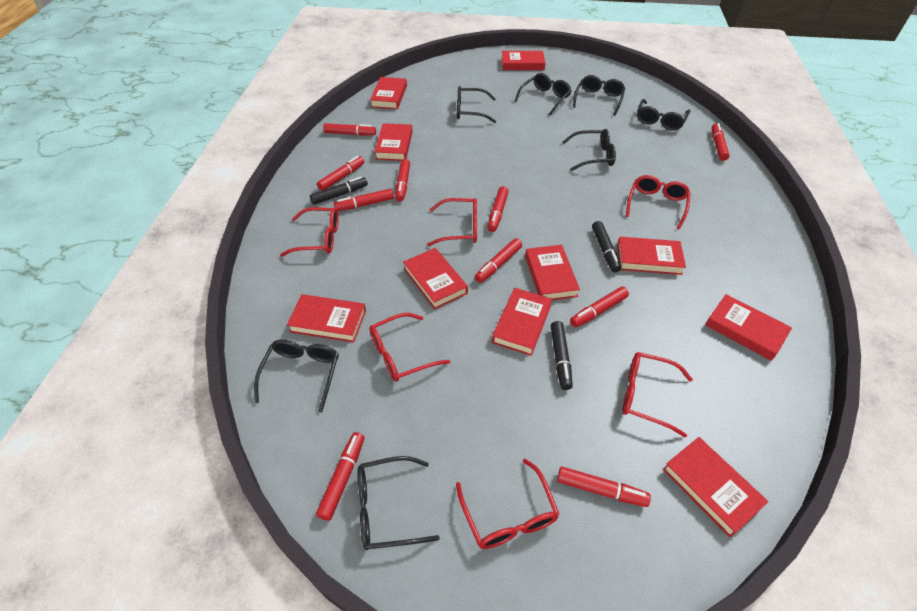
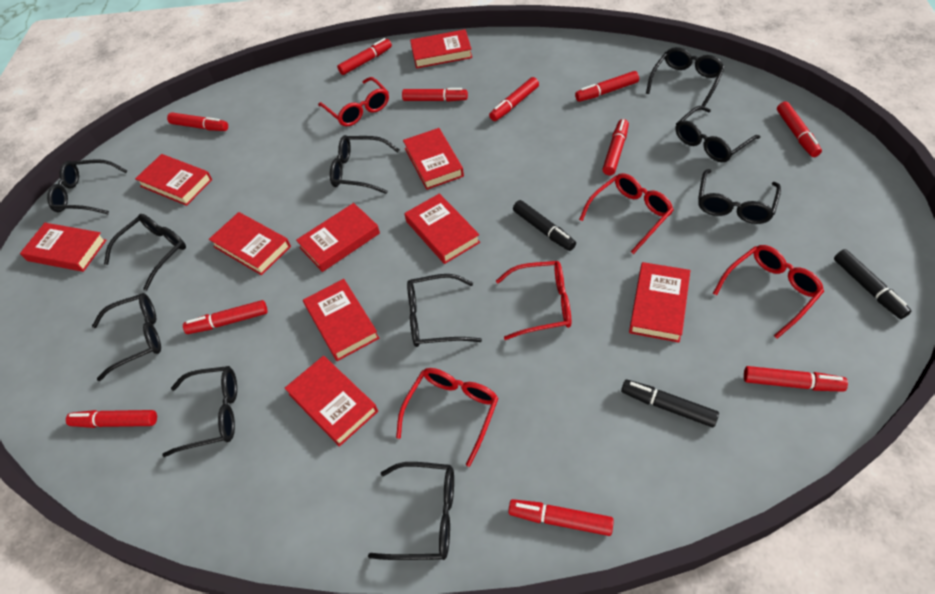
black glasses: [254,339,339,412] [357,456,440,550] [457,86,496,123] [514,73,572,115] [562,129,616,171] [573,75,625,116] [637,99,691,130] = 7 -> [47,159,127,214] [92,293,161,381] [104,214,186,291] [162,366,237,457] [330,135,399,194] [368,462,454,560] [407,274,482,347] [646,47,725,107] [676,106,760,162] [698,169,781,224] = 10
red glasses: [280,207,339,257] [369,313,450,382] [427,198,477,246] [456,459,559,549] [623,352,693,438] [626,175,691,230] = 6 -> [318,77,389,127] [396,368,499,467] [496,261,571,340] [579,173,674,254] [713,245,824,339] = 5
red marker: [316,432,365,521] [317,156,364,191] [323,123,376,136] [334,189,394,211] [395,159,410,202] [475,238,522,283] [487,186,509,232] [557,467,651,507] [570,286,629,327] [712,123,730,161] = 10 -> [66,410,157,428] [167,113,228,131] [183,300,267,334] [337,38,392,75] [402,88,468,102] [489,77,539,121] [508,499,614,536] [575,71,639,102] [602,119,629,175] [744,366,848,392] [777,101,822,157] = 11

